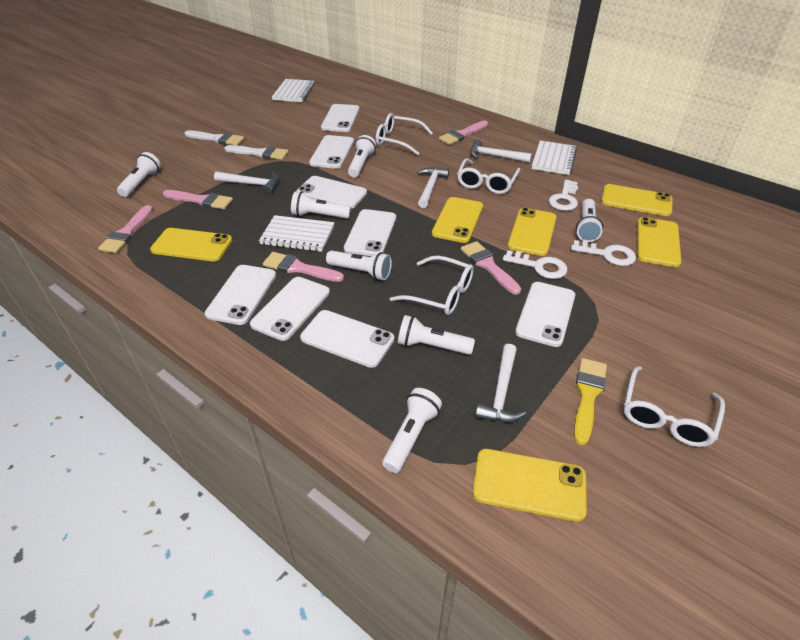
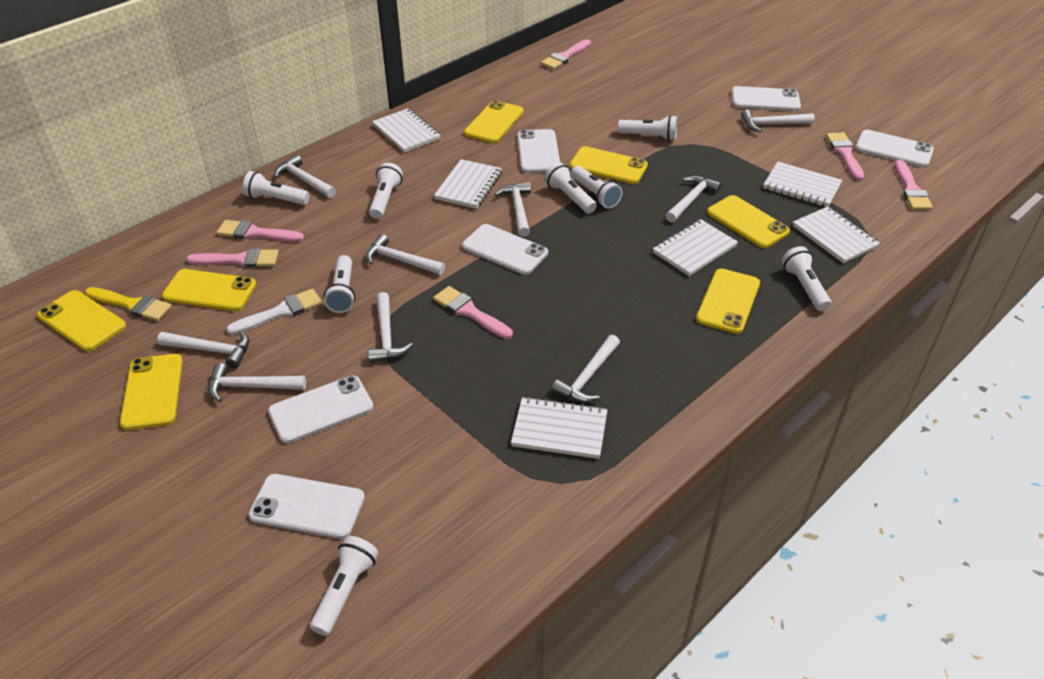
pink brush: [98,205,153,253] [163,190,233,209] [263,252,344,282] [439,121,488,145] [461,241,521,295] = 5 -> [186,248,279,268] [217,220,304,242] [433,286,513,339] [541,39,591,70] [826,132,864,181] [895,160,933,210] = 6
white brush: [184,130,245,146] [225,145,289,160] = 2 -> [226,289,322,335] = 1
white flashlight: [117,152,161,197] [291,191,351,219] [326,250,392,281] [348,135,376,178] [382,388,442,473] [398,315,475,355] [576,199,603,242] = 7 -> [243,171,310,205] [310,536,378,636] [323,255,355,313] [369,163,403,219] [544,162,597,214] [571,166,623,208] [618,115,677,141] [782,246,832,311] = 8
white glasses: [376,113,433,155] [390,256,474,315] [457,158,521,194] [624,366,725,447] = 4 -> none = 0
white hammer: [214,172,279,194] [417,167,449,208] [470,139,532,163] [475,344,526,423] = 4 -> [157,331,249,368] [208,363,306,402] [274,155,336,198] [365,234,445,275] [368,292,413,363] [495,182,531,237] [552,335,620,403] [666,176,721,223] [741,109,814,132] = 9
white key: [503,250,567,279] [549,180,578,211] [571,240,636,266] = 3 -> none = 0
white notebook: [259,215,335,252] [272,79,315,102] [532,140,577,175] = 3 -> [372,108,441,153] [434,159,502,209] [511,397,607,459] [652,219,738,276] [763,162,842,207] [793,206,880,264] = 6
white phone: [205,265,276,325] [250,277,330,341] [297,176,367,209] [300,310,394,368] [309,135,354,169] [321,104,360,132] [344,209,396,256] [515,282,575,347] = 8 -> [249,474,365,539] [268,376,373,443] [462,224,548,275] [517,129,560,173] [732,86,801,111] [855,130,934,167] = 6
yellow phone: [150,228,232,261] [432,197,483,243] [473,449,587,522] [508,207,556,256] [601,184,673,216] [637,217,681,267] = 6 -> [37,290,126,351] [120,354,183,430] [162,269,257,311] [464,100,524,143] [569,146,648,184] [696,269,760,334] [707,195,790,248] = 7

